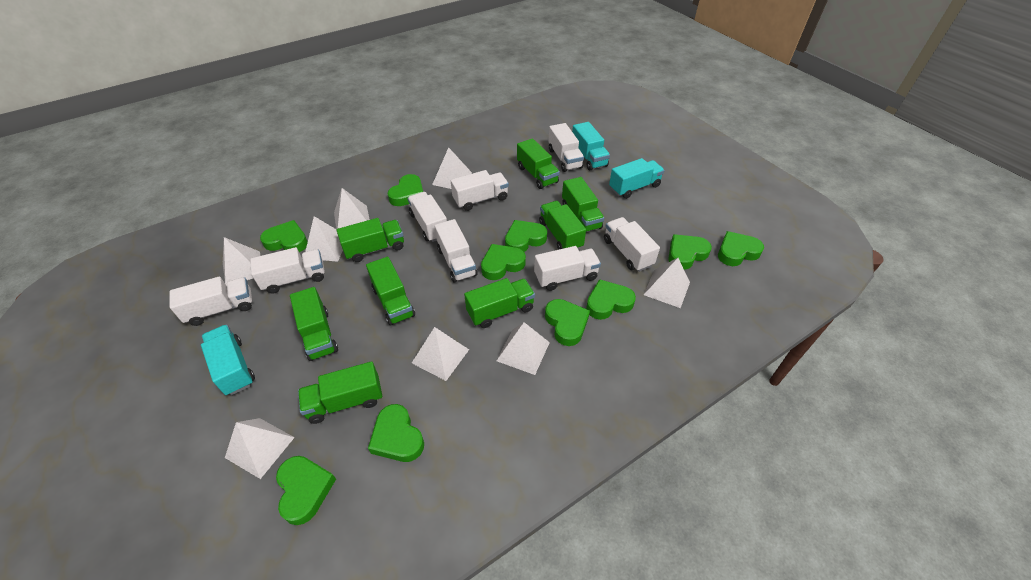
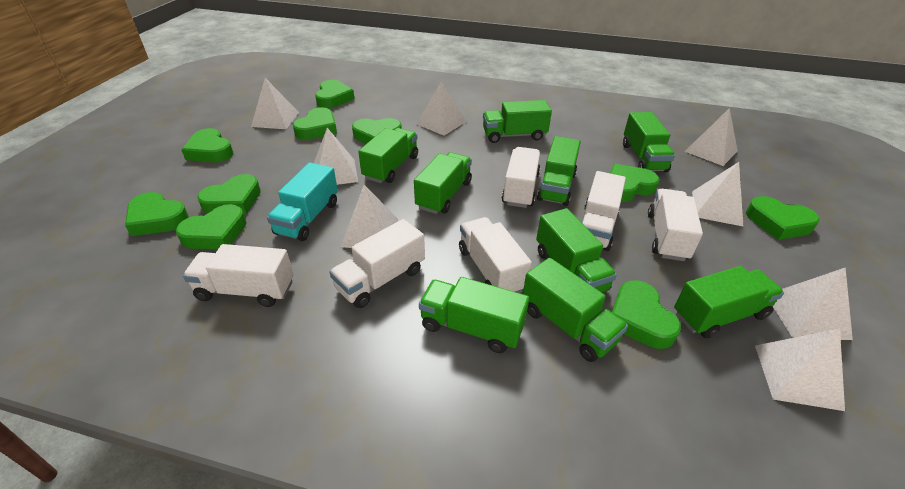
green truck: [290,287,338,361] [298,361,382,424] [337,218,404,262] [366,257,415,326] [464,278,535,328] [517,138,560,189] [539,201,586,250] [562,177,604,232] = 8 -> [358,128,418,183] [414,152,472,214] [419,277,529,353] [483,100,552,143] [523,258,628,362] [536,208,617,292] [537,136,581,206] [623,112,675,172] [674,266,784,338] = 9
turquoise truck: [201,324,255,395] [572,122,610,170] [609,158,665,199] = 3 -> [267,163,338,241] = 1
white truck: [170,276,252,326] [250,247,325,293] [408,192,447,242] [434,219,477,283] [451,170,509,211] [534,246,601,291] [548,123,584,172] [604,217,660,272] = 8 -> [183,244,294,307] [329,219,425,308] [459,217,532,293] [502,147,540,208] [582,171,626,251] [648,189,703,261] = 6

